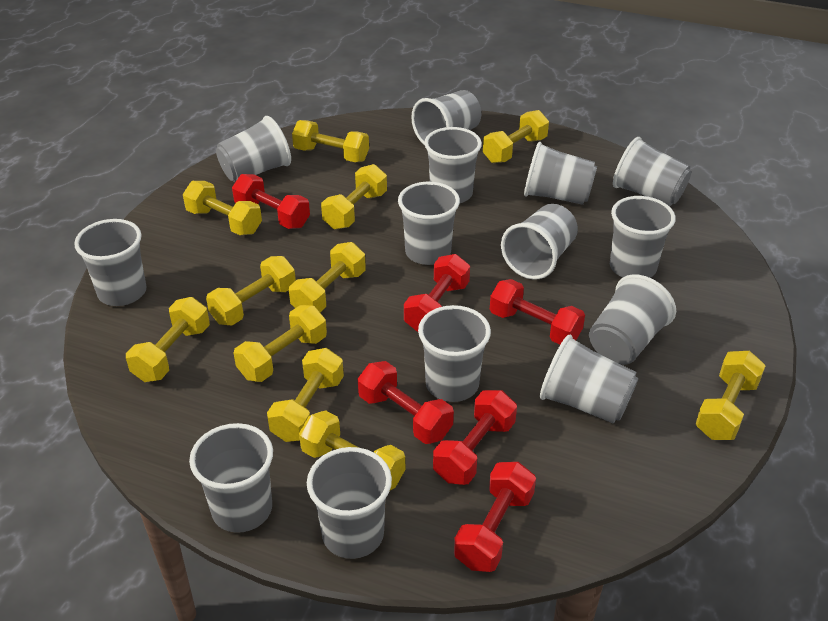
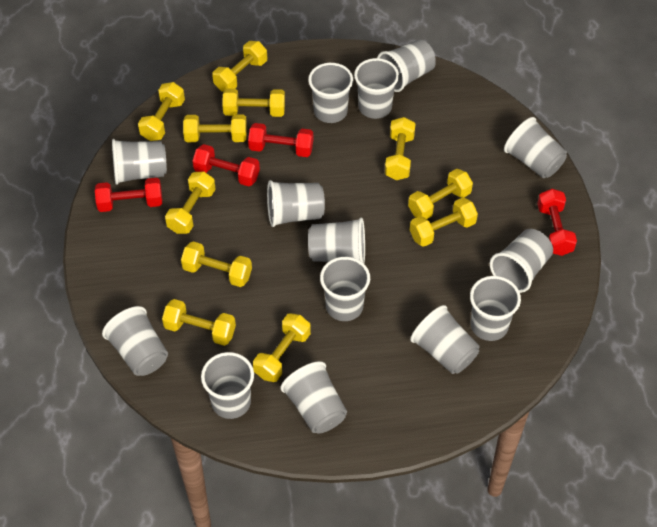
red dumbbell: [232,174,310,229] [358,361,454,444] [404,254,470,332] [433,390,517,485] [454,462,536,572] [490,279,585,345] = 6 -> [95,178,162,212] [193,144,260,186] [248,123,313,157] [537,189,577,256] = 4

